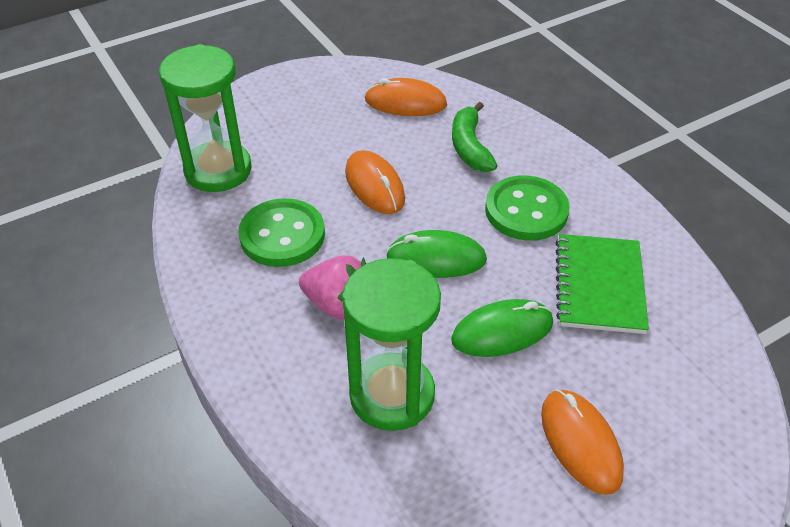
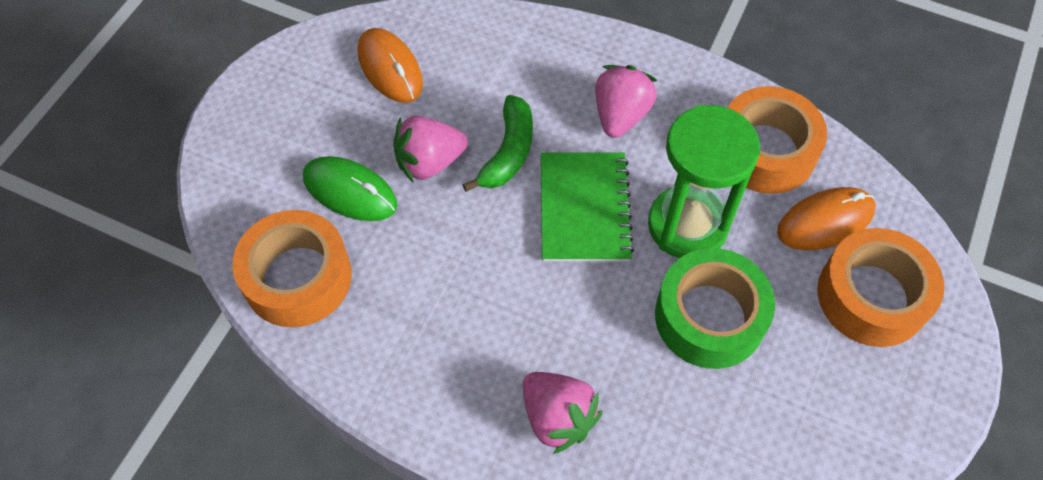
green button: [238,198,325,267] [485,175,570,241] = 2 -> none = 0
green hourglass: [159,44,252,192] [342,258,441,431] = 2 -> [648,105,760,258] = 1
green mouse: [386,230,487,278] [451,299,553,357] = 2 -> [303,156,397,221] = 1
green tape: none = 0 -> [655,248,775,369] = 1
orange mouse: [345,150,405,214] [364,78,447,116] [541,389,624,495] = 3 -> [358,28,423,103] [777,187,876,250] = 2
orange tape: none = 0 -> [232,210,352,327] [727,86,827,194] [817,228,944,347] = 3
pink strawberry: [299,255,366,319] = 1 -> [393,116,468,183] [523,372,602,454] [595,65,657,138] = 3

